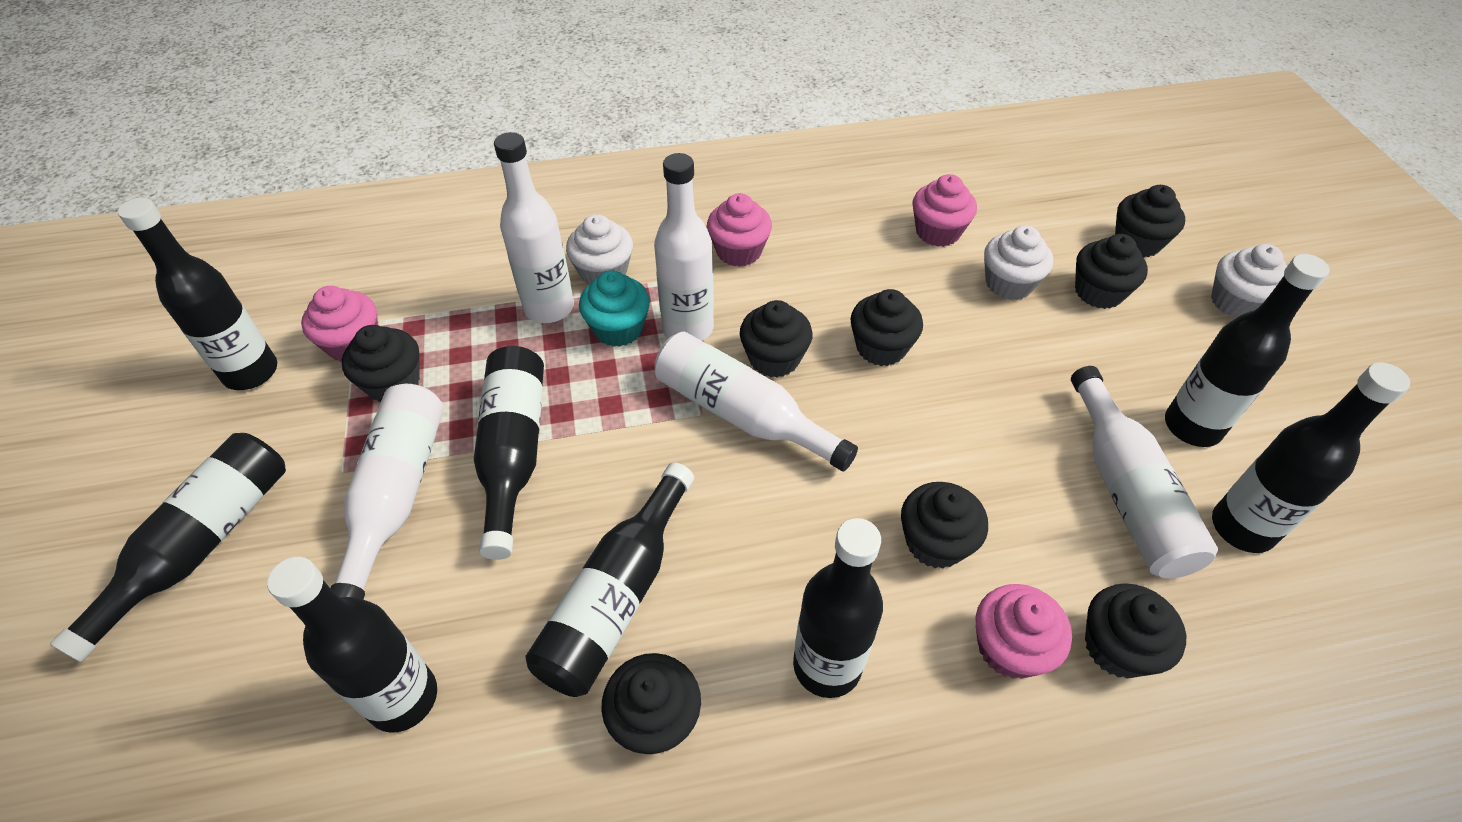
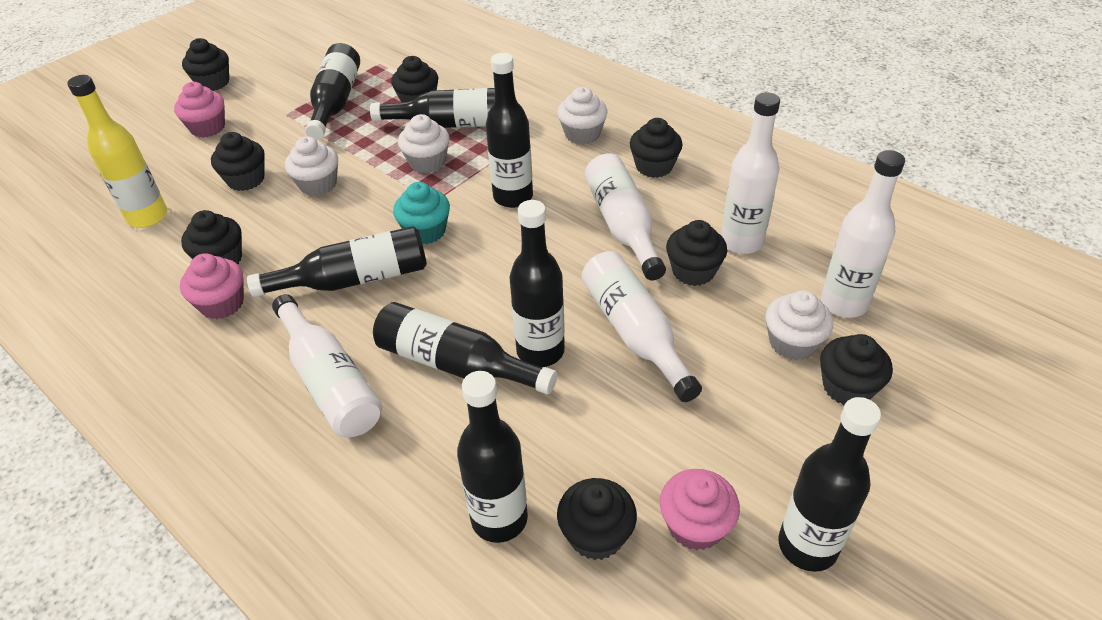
pink cupcake: [301,286,378,362] [707,193,772,267] [912,174,977,247] [976,584,1072,679] = 4 -> [174,82,225,138] [180,253,244,319] [660,469,740,550] = 3
white cupcake: [566,214,633,284] [984,226,1053,300] [1211,244,1287,318] = 3 -> [285,136,338,196] [398,114,450,173] [557,87,607,145] [765,291,833,361] = 4
yellow bottle: none = 0 -> [67,75,167,228] = 1

